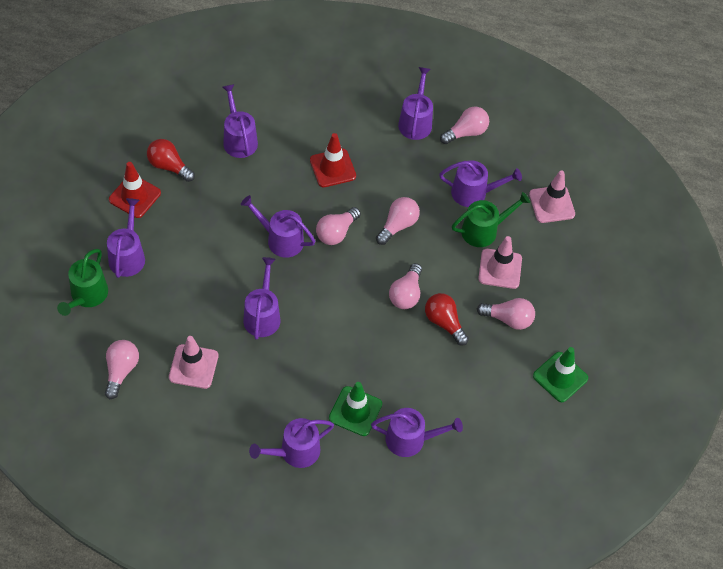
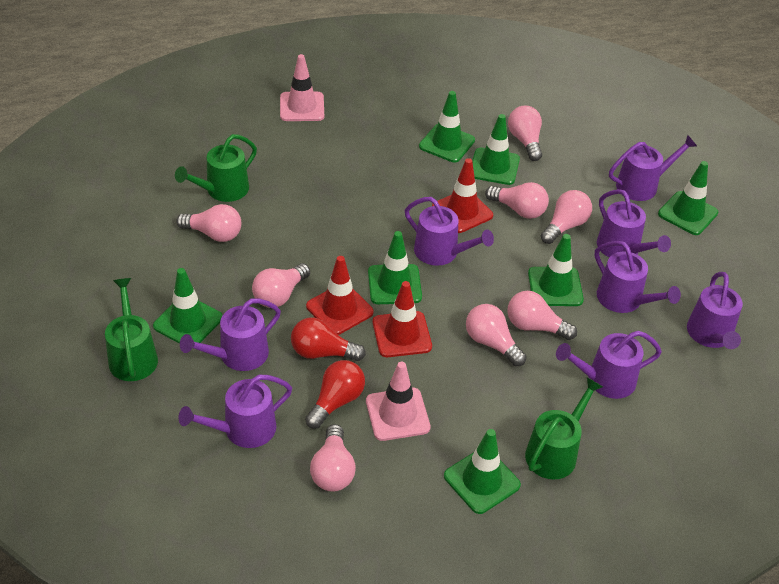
green traffic cone: [329,382,382,436] [533,347,588,402] = 2 -> [153,268,223,344] [368,231,422,304] [419,91,475,162] [444,429,521,514] [472,114,520,185] [528,234,584,306] [658,161,718,235] = 7
green watering can: [57,249,108,316] [452,192,530,247] = 2 -> [105,278,158,381] [175,134,257,202] [525,377,603,480] = 3
pink light bulb: [105,340,139,399] [316,207,361,245] [376,197,420,245] [389,263,422,309] [440,106,489,144] [477,298,535,330] = 6 -> [176,204,241,242] [252,263,310,308] [310,424,356,492] [466,304,527,366] [485,182,549,219] [507,291,577,340] [508,106,542,161] [541,190,592,244] = 8
pink traffic cone: [169,336,218,389] [478,236,522,289] [529,170,575,223] = 3 -> [280,54,324,121] [366,362,430,441] = 2
red traffic cone: [109,162,161,218] [310,133,356,187] = 2 -> [306,256,374,335] [373,281,432,357] [432,158,493,233] = 3

